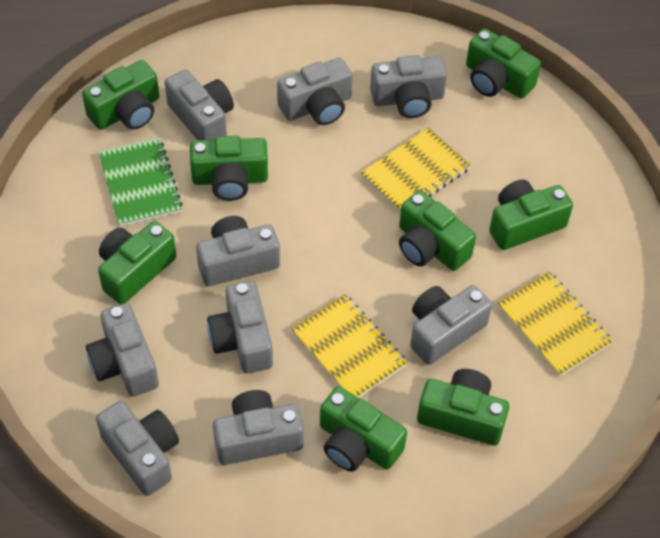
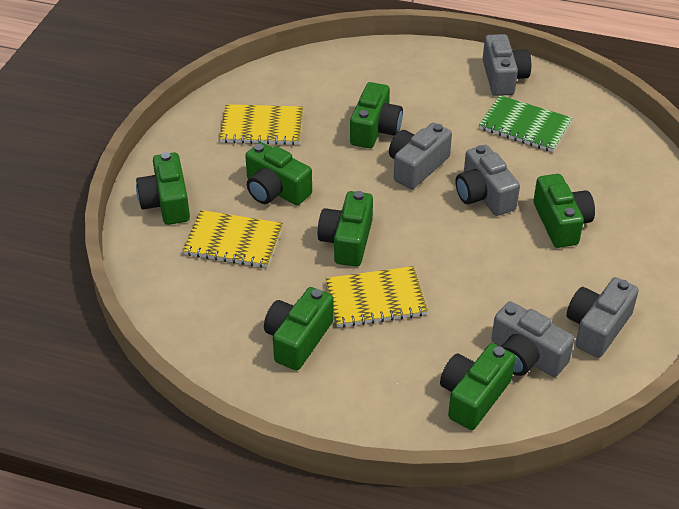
green camera: [82,60,160,130] [98,221,177,304] [190,136,268,201] [320,386,407,472] [399,190,476,271] [417,369,509,446] [466,29,541,99] [489,180,573,250] = 8 -> [136,152,190,225] [245,142,312,205] [264,287,334,370] [318,191,373,267] [350,82,403,148] [440,343,515,430] [533,174,595,248] = 7
grey camera: [86,303,159,397] [96,401,179,496] [165,70,234,140] [196,216,280,286] [207,281,273,373] [213,390,304,465] [277,58,353,125] [370,55,447,118] [410,285,492,365] = 9 -> [389,123,452,189] [456,145,520,216] [483,34,531,96] [491,301,574,377] [567,277,639,358] = 5

